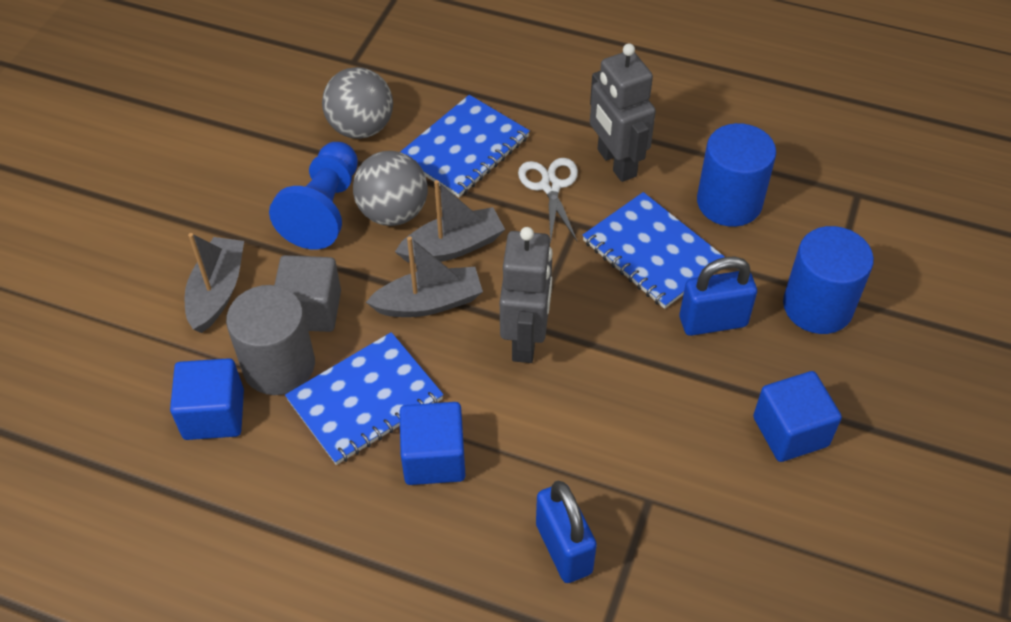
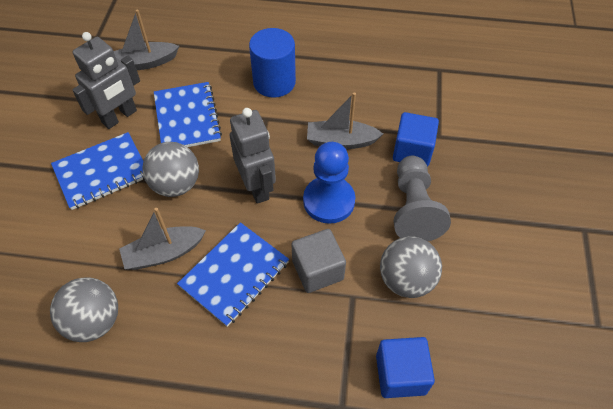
blue cube: [170,358,244,440] [399,402,466,485] [753,371,842,462] = 3 -> [376,337,435,398] [393,112,439,167] = 2
blue cylinder: [697,123,776,227] [783,226,874,334] = 2 -> [249,28,296,98] = 1
blue padlock: [536,481,597,583] [680,257,757,336] = 2 -> none = 0
grey ball: [322,67,393,139] [353,151,428,226] = 2 -> [50,277,118,342] [142,142,199,197] [380,237,442,298] = 3
grey cylinder: [226,285,315,395] = 1 -> none = 0
grey pawn: none = 0 -> [394,156,451,242] = 1
white scissors: [518,158,578,242] = 1 -> none = 0

